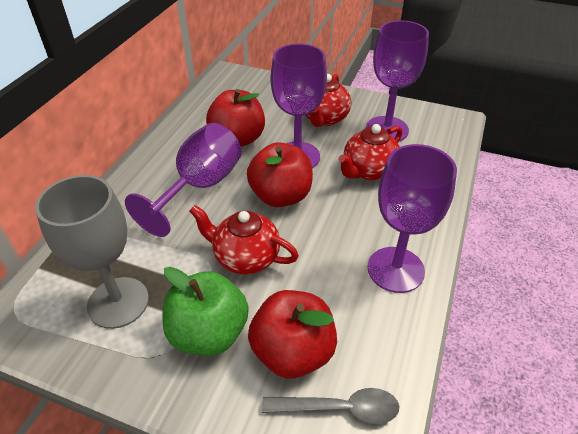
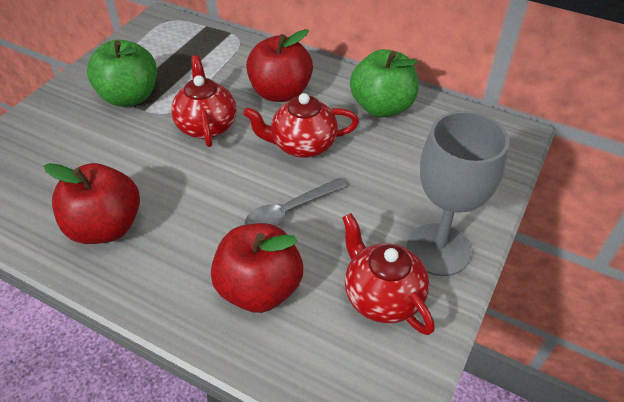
green apple: [163,267,249,356] = 1 -> [87,40,157,107] [350,49,419,117] = 2
purple goblet: [125,123,242,237] [271,44,327,168] [366,20,429,141] [368,144,457,293] = 4 -> none = 0

